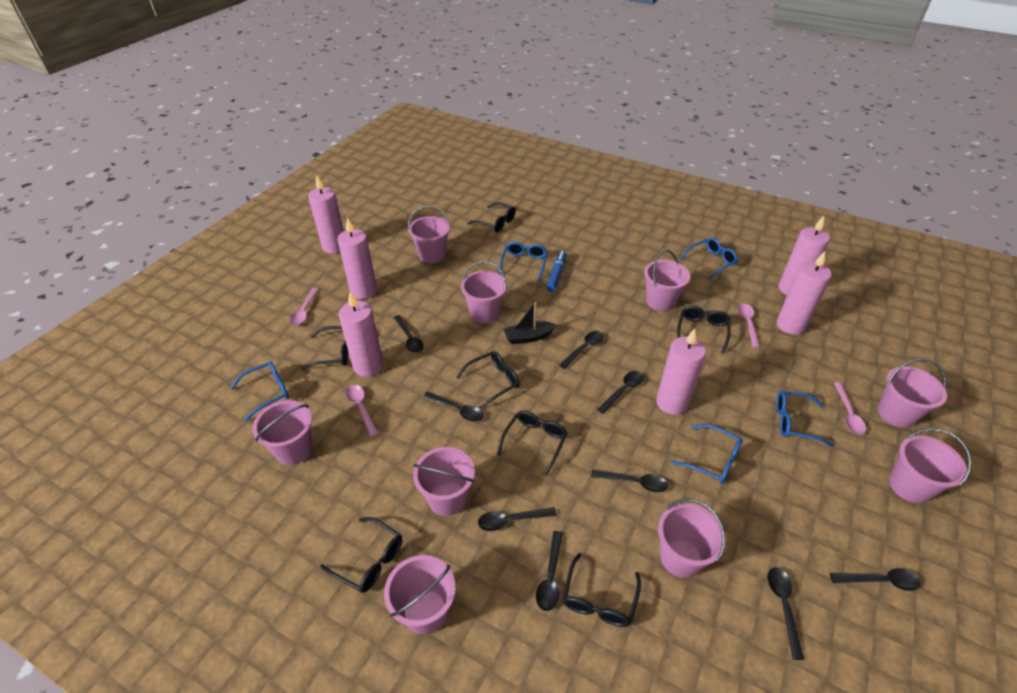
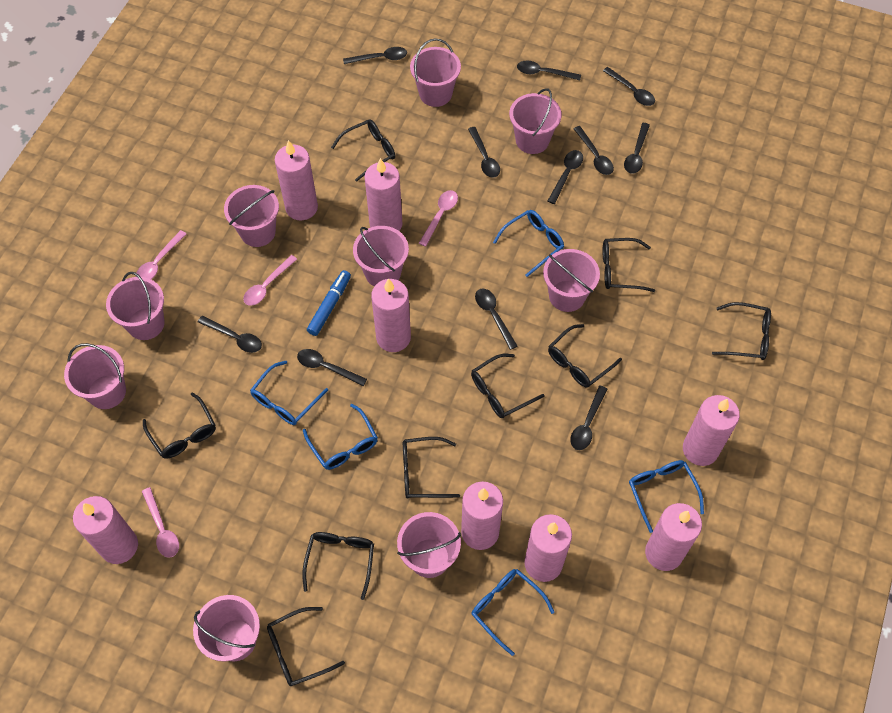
black boat: [503,302,556,344] = 1 -> none = 0
black glasses: [302,326,348,370] [320,517,402,593] [456,351,520,409] [468,202,516,232] [497,411,568,476] [562,553,641,627] [677,306,731,354] = 7 -> [143,393,216,459] [267,607,345,686] [302,532,374,600] [331,120,395,182] [403,437,460,499] [471,354,545,418] [548,324,622,388] [603,238,655,292] [712,302,771,360] = 9
black spoon: [394,315,424,353] [423,391,484,422] [478,507,557,531] [536,531,563,611] [559,331,604,369] [591,469,668,492] [597,371,644,414] [768,567,804,660] [830,568,921,591] = 9 -> [198,316,262,353] [297,349,367,386] [343,47,407,64] [468,127,500,178] [475,288,517,350] [517,60,581,80] [548,150,583,204] [570,385,607,450] [573,126,614,175] [603,67,655,106] [624,123,650,174] = 11
pink candle: [308,176,344,254] [337,217,377,299] [339,291,383,377] [656,328,706,415] [777,251,832,335] [779,216,830,295] = 6 -> [73,496,138,564] [275,140,318,220] [364,158,403,231] [371,278,411,352] [461,482,503,550] [524,514,572,582] [645,503,702,571] [683,395,740,466] = 8

